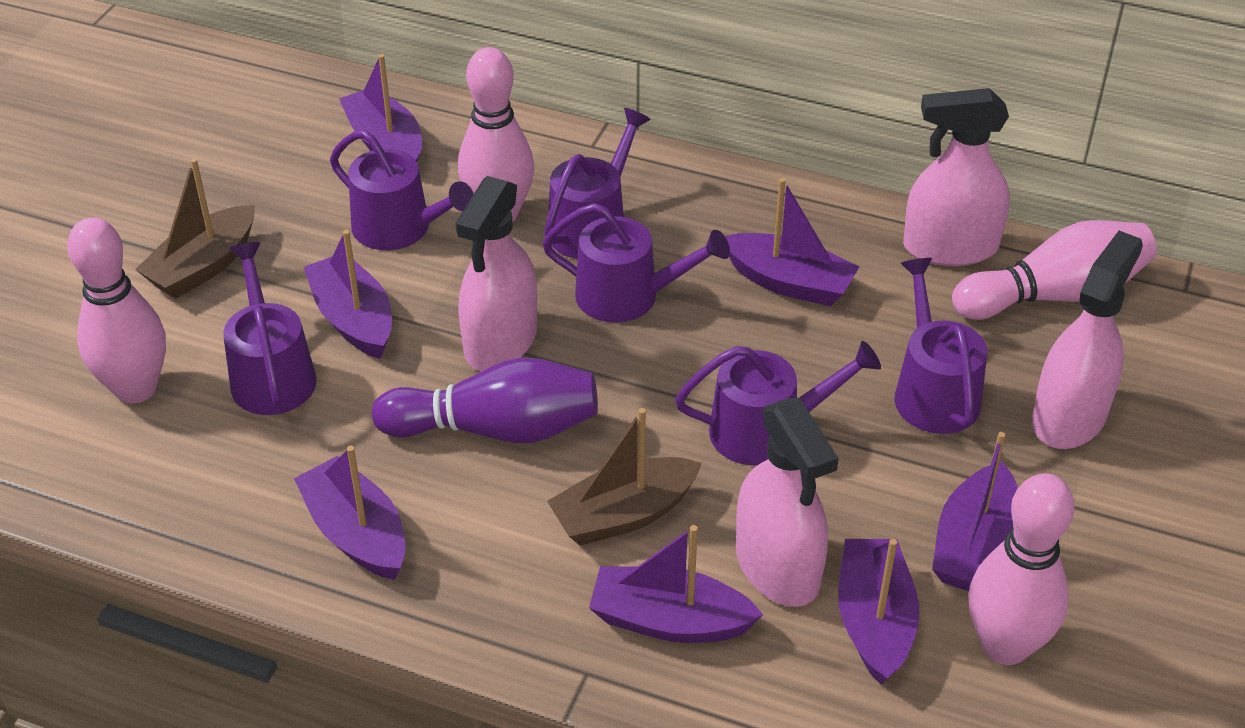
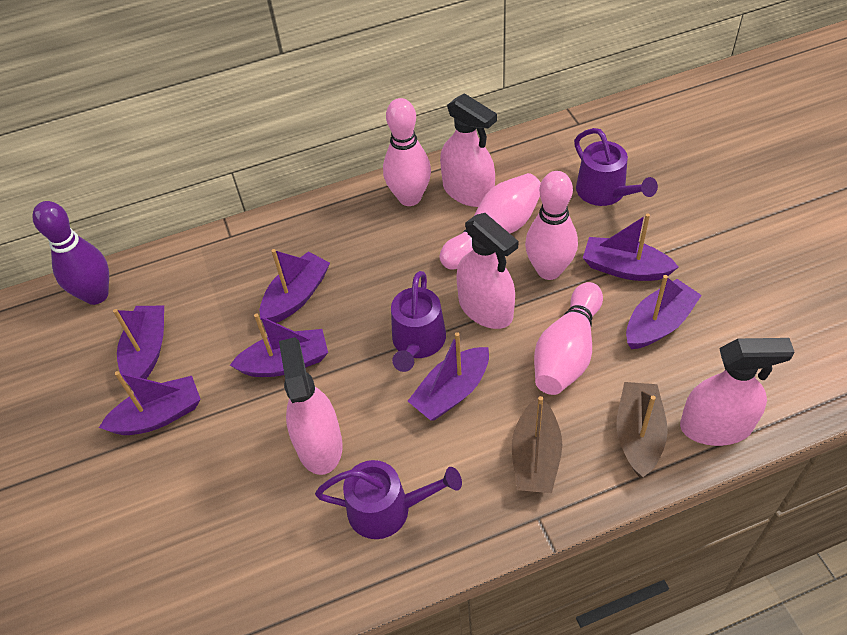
purple watering can: [223,242,317,415] [330,130,474,250] [542,203,730,323] [544,108,651,259] [675,341,881,465] [894,258,987,434] = 6 -> [315,460,462,539] [391,271,446,372] [574,128,658,206] = 3

